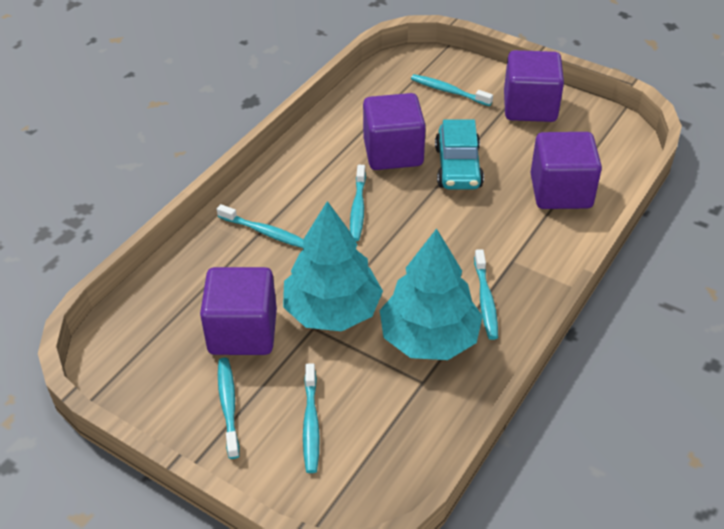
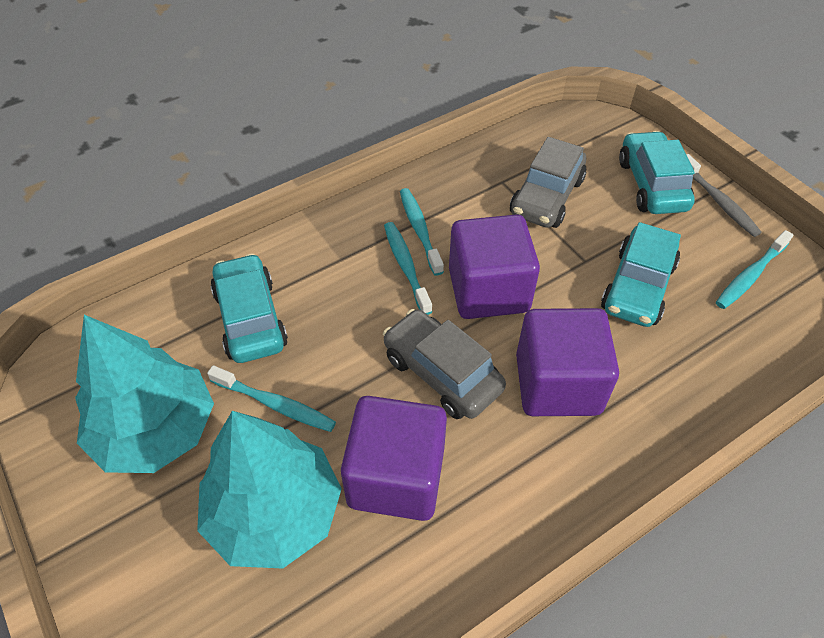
grey car: none = 0 -> [383,309,506,419] [510,137,586,228] = 2
grey toothbrush: none = 0 -> [686,154,762,237] = 1
purple cube: [200,267,277,355] [363,93,426,170] [504,50,564,122] [531,132,602,209] = 4 -> [341,396,447,521] [449,214,540,319] [516,308,619,416] = 3
turquoise car: [435,119,484,190] = 1 -> [210,253,288,363] [601,222,681,327] [619,131,695,214] = 3
turquoise toothbrush: [217,204,303,248] [218,358,239,459] [303,363,320,473] [350,165,366,241] [411,74,493,106] [474,249,498,340] = 6 -> [207,365,336,432] [384,222,432,315] [400,188,444,276] [716,230,793,309] = 4

